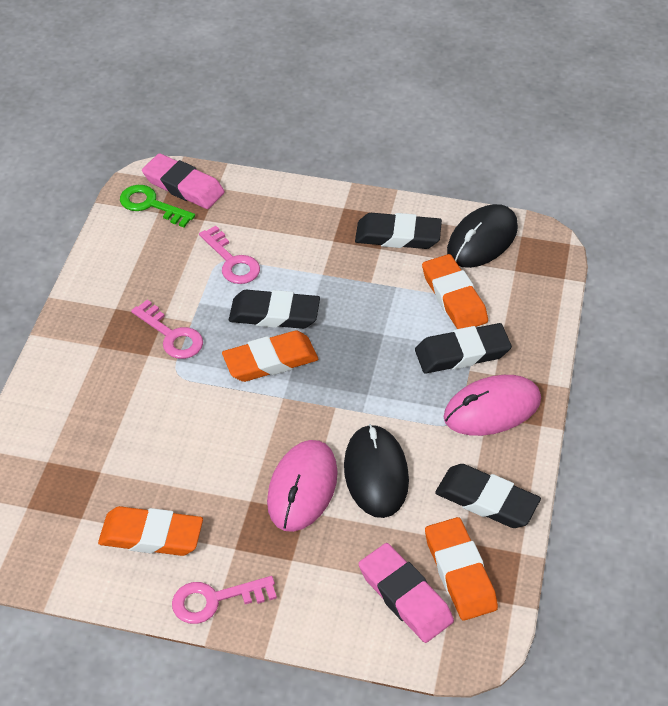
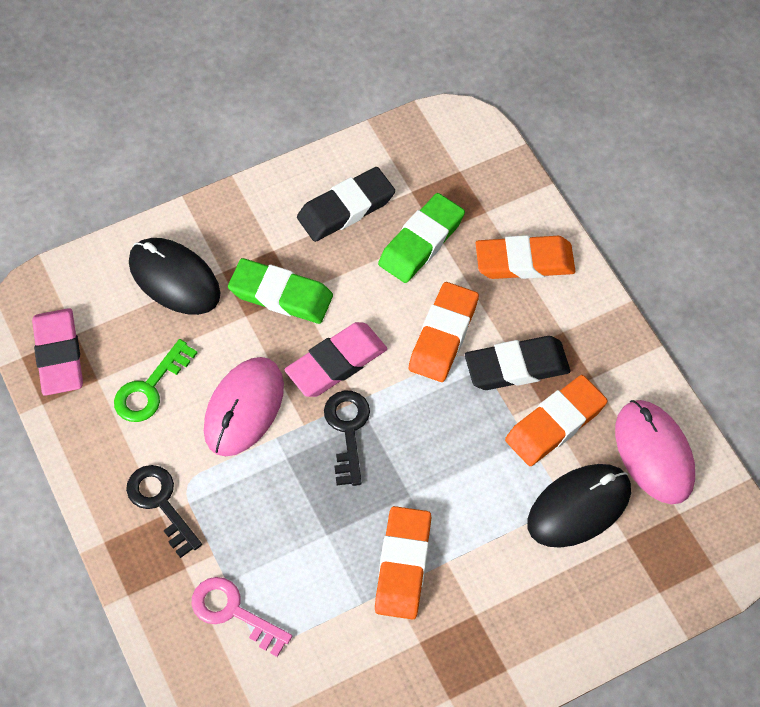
black eraser: [229,290,320,329] [355,213,442,249] [415,323,512,373] [435,464,541,528] = 4 -> [297,167,395,242] [465,336,570,390] = 2
black key: none = 0 -> [126,465,202,558] [324,390,370,486] = 2
green eraser: none = 0 -> [228,258,333,324] [378,193,465,283] = 2
pink key: [131,300,203,359] [172,576,277,624] [199,226,260,284] = 3 -> [192,577,292,657] = 1

